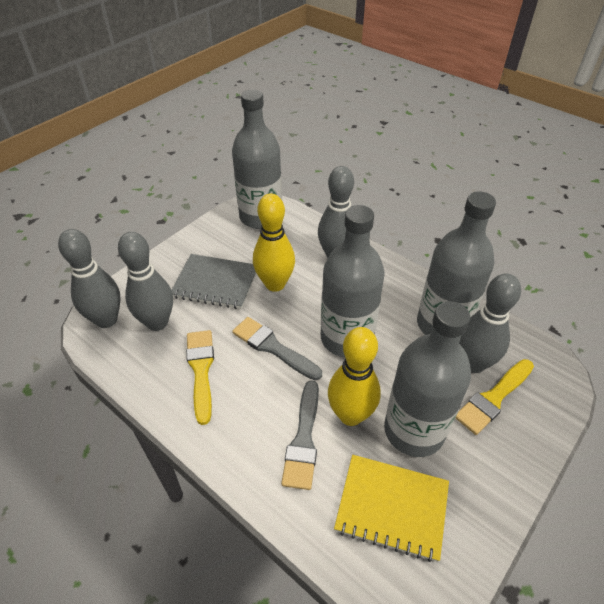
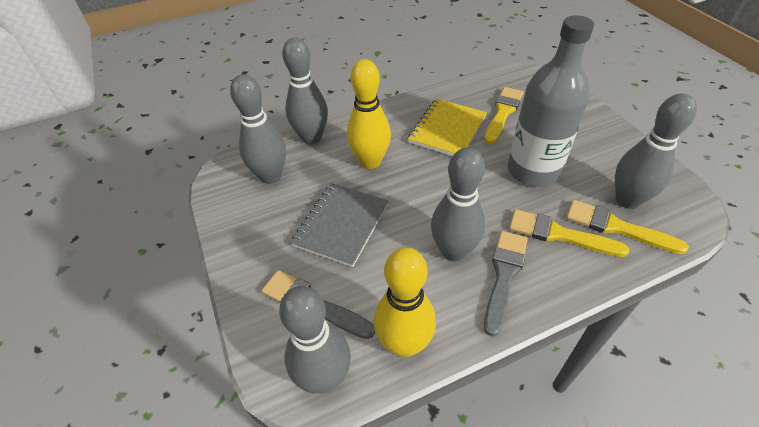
grey bottle: [232,90,282,229] [321,205,385,357] [384,301,471,457] [417,191,496,335] = 4 -> [508,15,594,187] = 1
grey bowling pin: [58,229,121,328] [118,232,173,331] [318,166,354,258] [459,273,521,373] = 4 -> [230,74,286,184] [279,286,351,394] [282,37,328,145] [431,147,485,261] [615,94,697,209] = 5
yellow brush: [186,330,214,425] [455,359,534,435] = 2 -> [484,87,524,144] [509,209,629,257] [566,200,689,254] = 3

